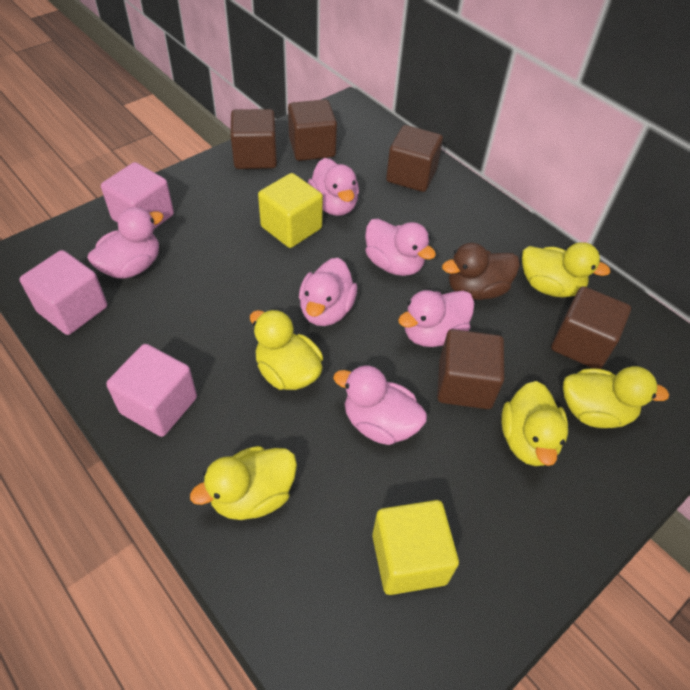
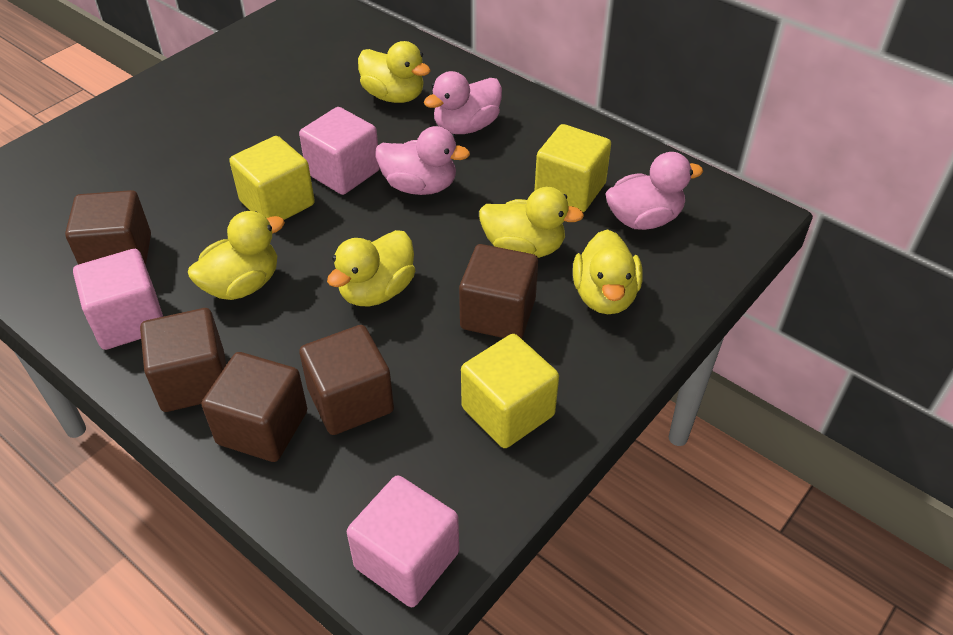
brown duck: [442,243,520,300] = 1 -> none = 0
pink duck: [87,207,164,279] [299,258,357,326] [308,158,359,216] [333,365,427,445] [365,219,436,276] [398,290,474,347] = 6 -> [375,126,470,195] [424,71,502,134] [605,152,703,230] = 3
yellow cube: [258,173,323,248] [372,500,459,595] = 2 -> [229,136,315,220] [461,334,559,448] [534,124,611,212] = 3

